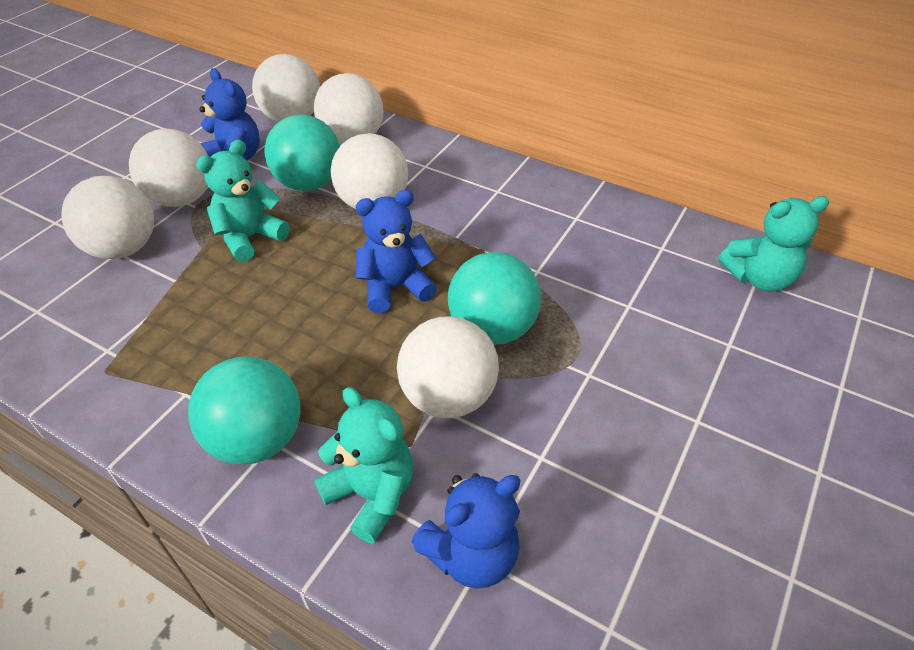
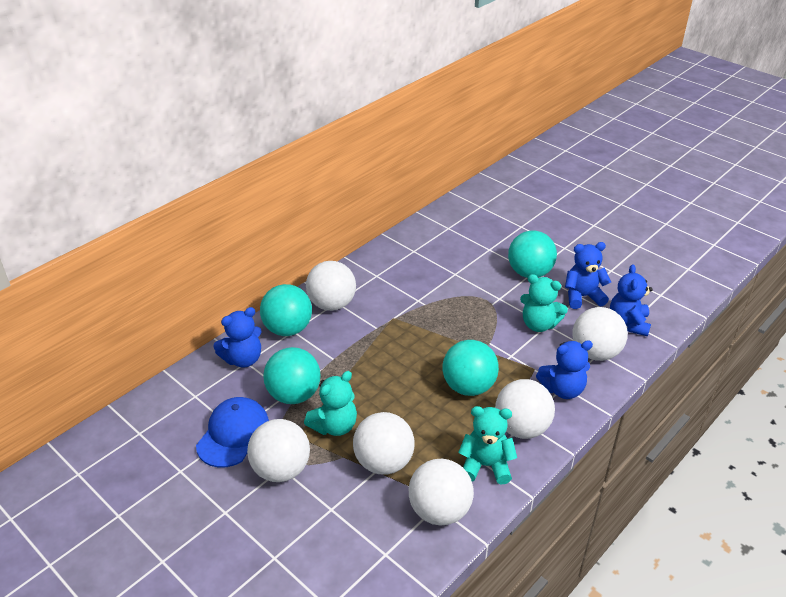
blue cap: none = 0 -> [196,397,269,468] = 1
blue teddy bear: [199,68,260,162] [355,189,437,313] [412,473,520,589] = 3 -> [213,307,262,368] [536,340,593,399] [565,242,611,309] [610,264,653,337] = 4
turquoise ball: [188,357,300,465] [265,115,340,191] [448,252,541,345] = 3 -> [260,284,312,336] [263,347,321,404] [442,340,499,396] [508,230,557,278] = 4

